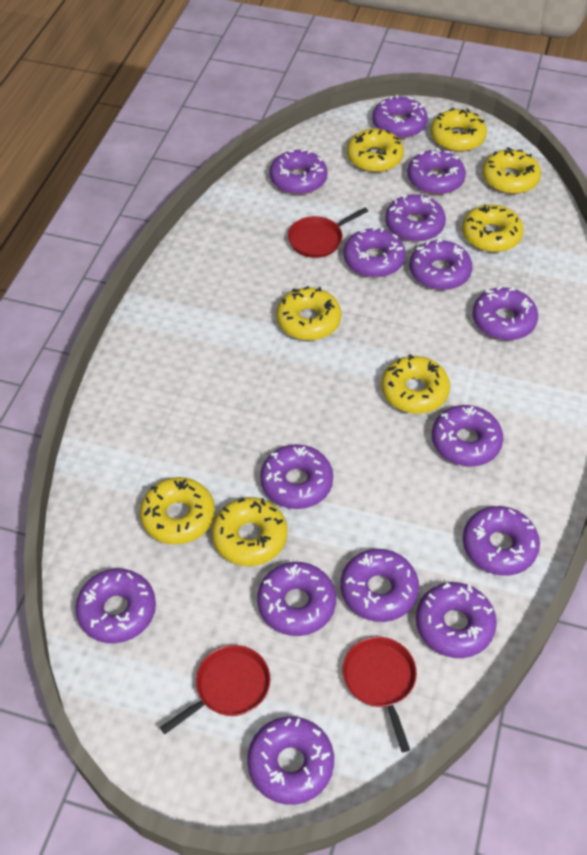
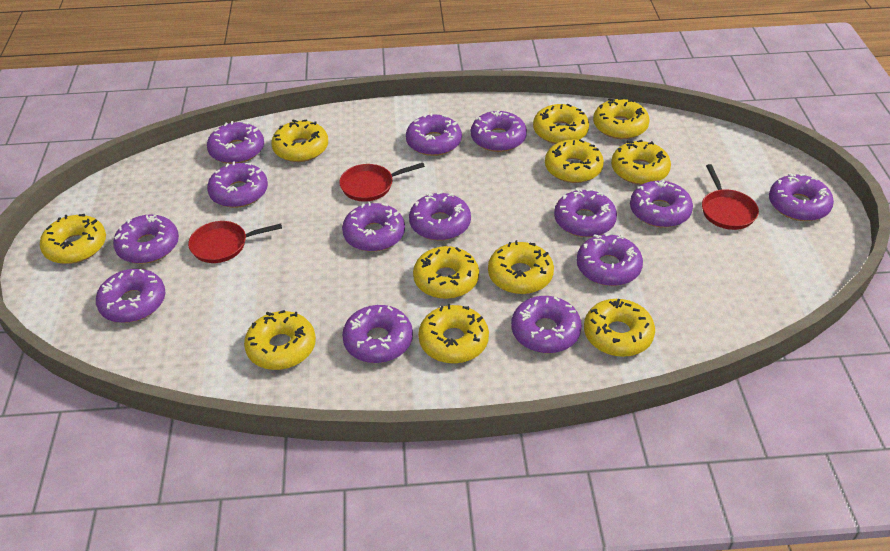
purple donut: [75,568,156,643] [247,717,334,805] [257,562,336,636] [260,444,333,509] [270,149,328,195] [341,549,419,622] [344,227,406,278] [372,95,428,139] [385,194,446,242] [408,148,466,195] [410,238,472,290] [416,582,497,658] [432,405,503,466] [463,506,540,576] [472,286,538,340] = 15 -> [96,269,165,323] [113,214,179,264] [207,121,264,164] [207,162,268,208] [342,202,405,252] [342,305,413,363] [406,113,462,156] [409,191,471,241] [471,110,527,152] [511,296,582,353] [554,188,617,237] [577,233,643,286] [630,180,693,228] [769,173,834,221] = 14
yellow donut: [140,477,215,545] [212,497,287,566] [276,286,341,340] [347,129,404,172] [381,354,450,414] [431,108,487,152] [462,204,524,252] [482,147,541,194] = 8 -> [40,214,106,264] [244,310,316,370] [271,119,328,162] [413,246,479,299] [418,304,489,364] [488,240,554,294] [533,104,589,144] [545,139,604,183] [584,298,655,357] [593,98,650,139] [611,140,671,185] = 11

